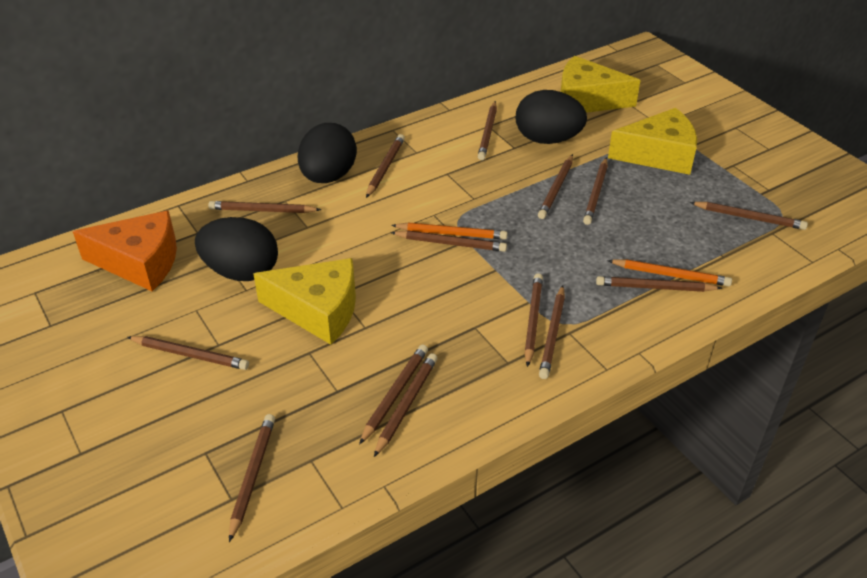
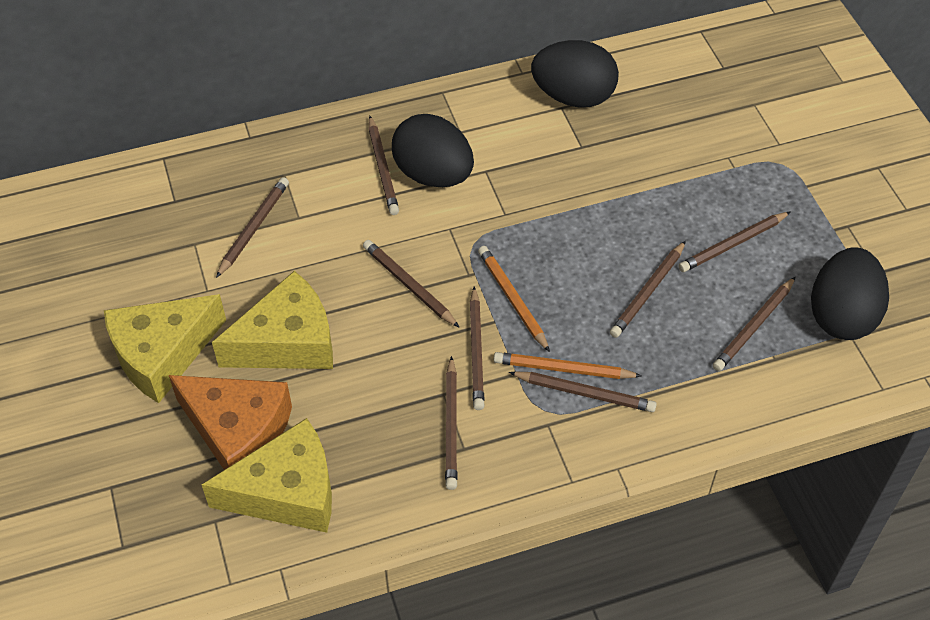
brown pencil: [127,336,249,370] [208,201,321,213] [229,414,275,542] [359,344,428,445] [366,134,405,198] [374,353,437,457] [390,230,507,252] [478,101,497,160] [524,273,543,367] [538,154,573,219] [539,285,565,379] [583,157,608,225] [596,276,722,292] [690,202,808,230] = 14 -> [216,177,289,278] [363,240,460,328] [368,116,399,215] [445,356,457,490] [470,286,484,410] [509,371,657,412] [610,241,686,338] [678,211,791,272] [713,277,795,371] = 9

